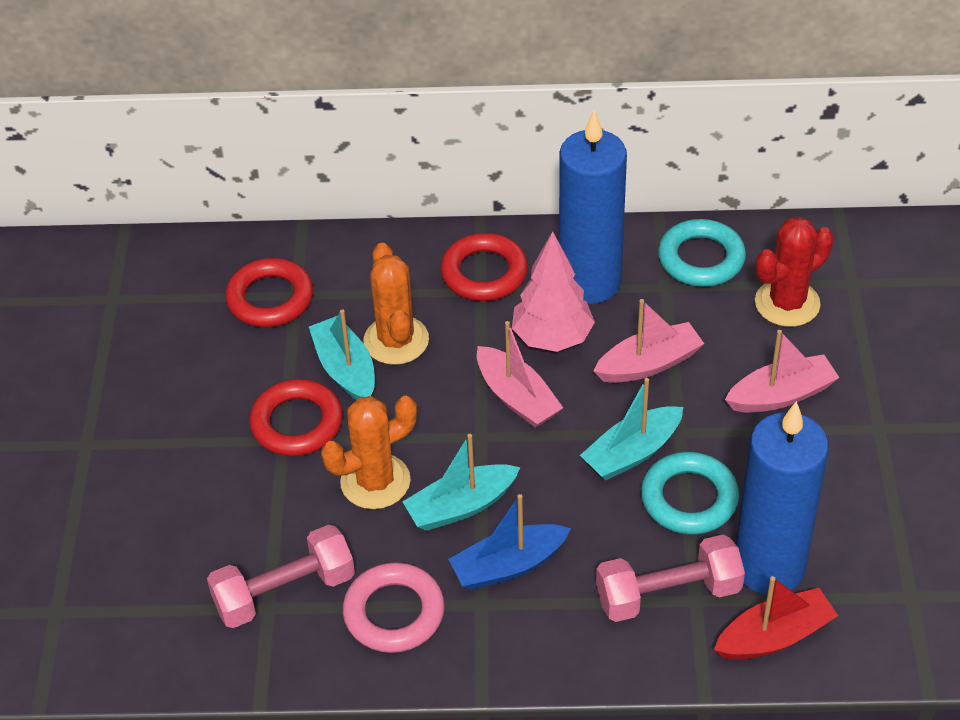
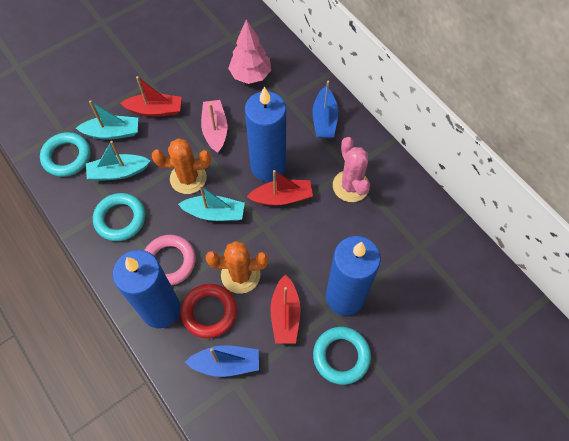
blue boat: [448,494,571,590] = 1 -> [185,345,259,377] [312,81,338,138] = 2
blue candle: [559,110,627,304] [736,401,829,595] = 2 -> [113,250,180,328] [245,87,286,182] [326,236,381,316] = 3
pink boat: [477,321,563,428] [594,299,704,383] [725,330,839,412] = 3 -> [201,100,227,153] = 1
pink cactus: none = 0 -> [333,137,370,202] = 1
pink dumbbell: [207,525,355,628] [596,535,745,622] = 2 -> none = 0
red boat: [714,576,838,660] = 1 -> [120,76,182,117] [247,170,313,206] [270,274,300,344] = 3
red cactus: [755,217,834,327] = 1 -> none = 0
red ring: [225,258,313,327] [249,379,343,456] [441,233,528,301] = 3 -> [181,284,237,338] = 1
turquoise ring: [641,452,739,534] [658,219,746,287] = 2 -> [40,132,91,177] [93,193,145,241] [313,327,371,385] = 3

